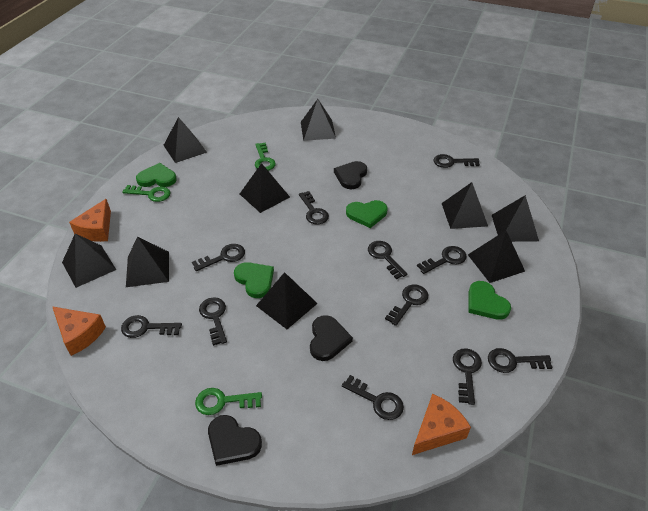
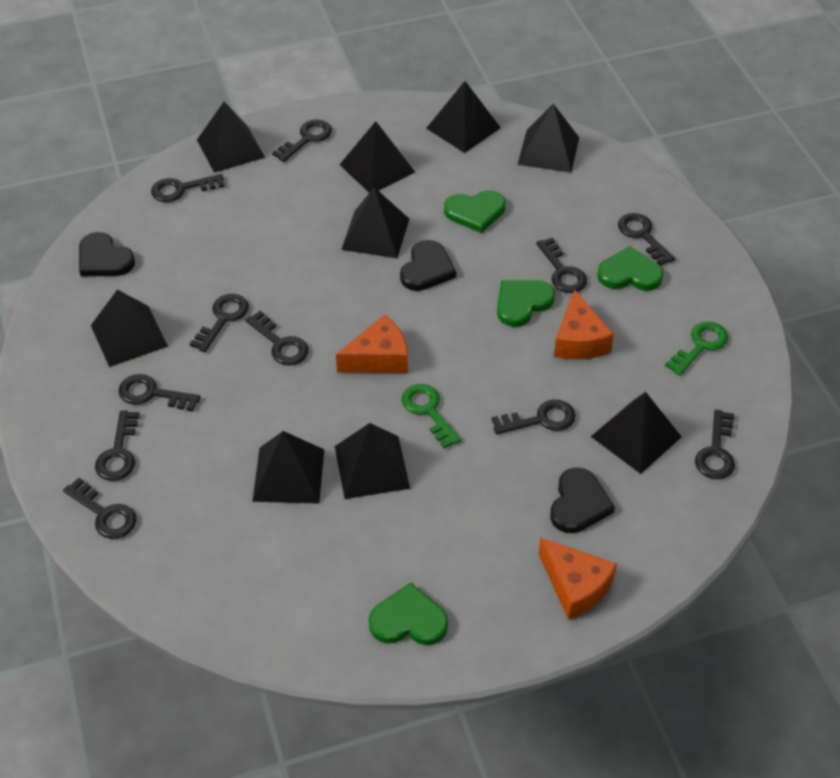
green key: [122,185,171,202] [195,388,262,415] [255,143,276,171] = 3 -> [401,384,461,448] [665,321,728,376] = 2

